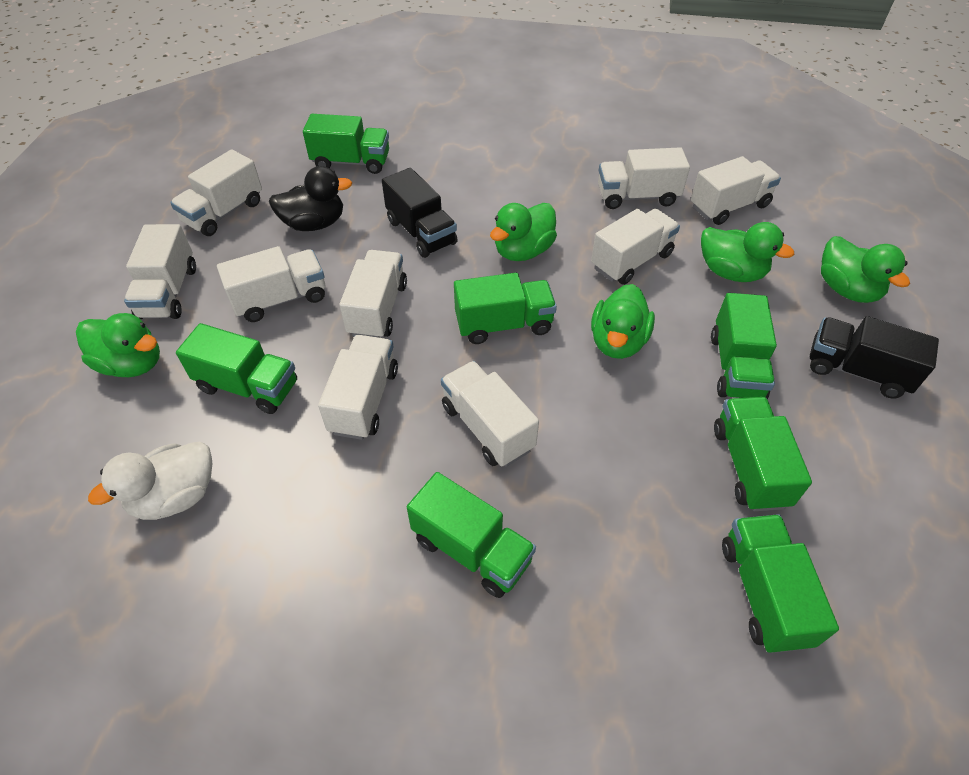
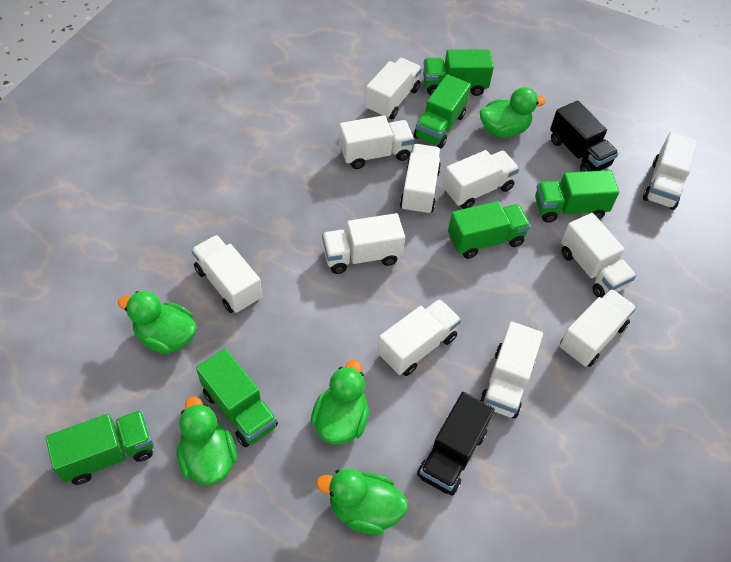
black duck: [269,166,352,231] = 1 -> none = 0
green truck: [176,323,297,414] [303,114,389,174] [407,472,536,598] [454,273,557,344] [711,293,777,399] [714,397,812,511] [722,514,839,653] = 7 -> [46,410,154,485] [196,349,278,447] [414,74,471,148] [423,50,494,96] [448,201,531,259] [535,170,619,223] = 6
white duck: [88,442,212,520] = 1 -> none = 0
white truck: [124,224,196,319] [170,149,262,236] [217,246,325,322] [318,335,398,440] [339,250,407,338] [441,361,539,467] [591,209,680,285] [598,147,690,209] [691,156,781,225] = 9 -> [191,235,262,313] [322,213,405,274] [339,115,414,169] [365,58,422,119] [378,299,461,376] [400,144,441,215] [443,150,519,209] [479,321,543,419] [559,289,636,367] [561,213,636,298] [643,132,698,210] = 11

